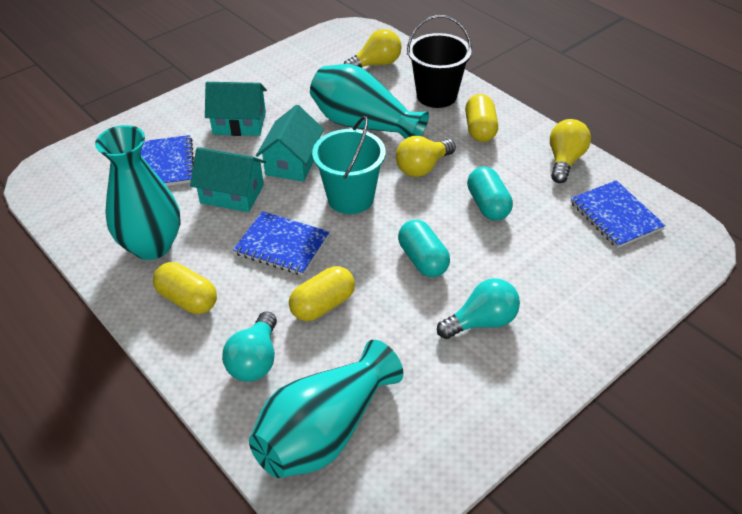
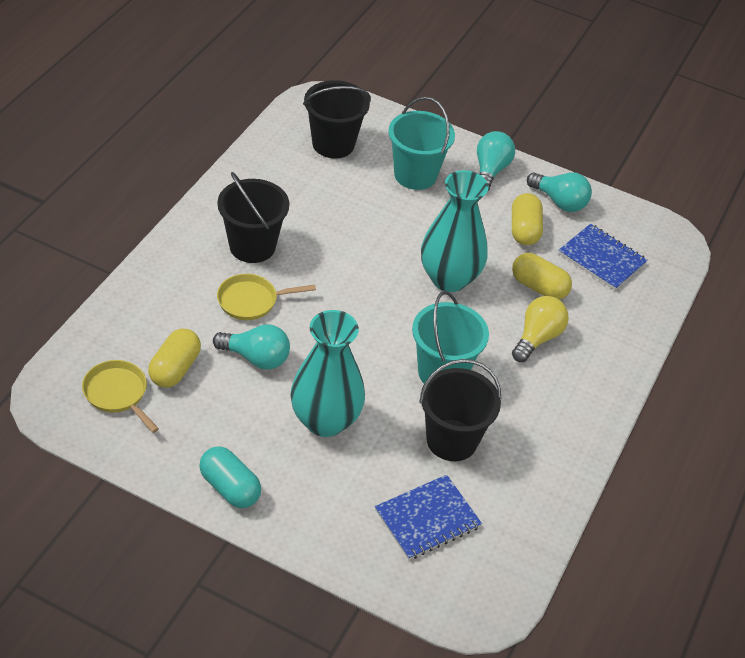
black bucket: [407,15,472,108] = 1 -> [217,172,289,263] [303,80,371,158] [419,359,501,461] = 3
blue notebook: [140,135,194,186] [233,211,330,276] [570,180,666,248] = 3 -> [375,475,482,560] [558,224,648,290] = 2
turquoise bucket: [312,116,386,214] = 1 -> [388,97,455,190] [412,291,489,383] = 2
turquoise capsule: [398,220,450,277] [467,167,513,221] = 2 -> [199,446,261,508] = 1
turquoise house: [190,147,266,212] [205,82,267,136] [256,105,324,182] = 3 -> none = 0
turquoise light bulb: [222,311,277,382] [437,278,520,339] = 2 -> [213,324,290,370] [477,131,515,191] [527,172,592,212] = 3
turquoise vase: [95,125,180,260] [249,340,404,478] [310,64,429,139] = 3 -> [290,310,365,437] [421,170,489,292] = 2
yellow light bulb: [344,29,402,68] [396,136,456,177] [550,119,591,183] = 3 -> [512,296,569,362] = 1
yellow pan: none = 0 -> [82,360,159,433] [217,274,316,320] = 2

